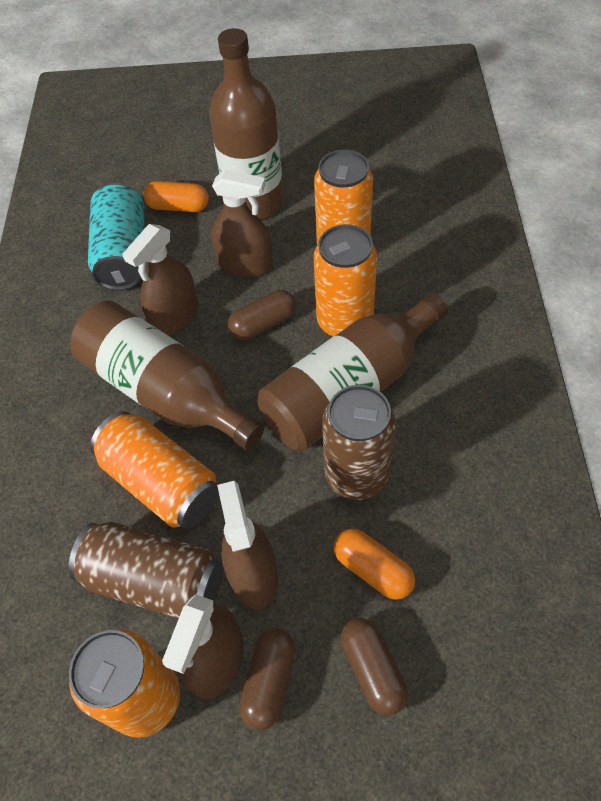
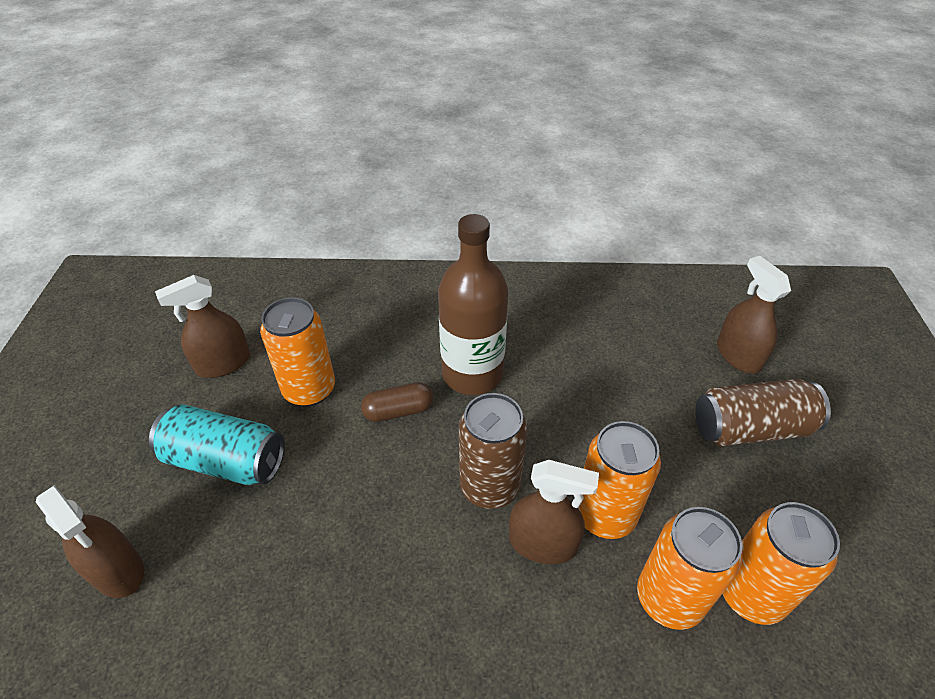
brown bottle: [70,301,264,450] [209,28,284,219] [258,293,448,451] = 3 -> [438,214,508,395] = 1
brown capsule: [228,290,296,340] [239,628,295,731] [341,618,408,716] = 3 -> [361,382,433,422] = 1
orange capsule: [143,181,209,212] [334,529,415,600] = 2 -> none = 0

